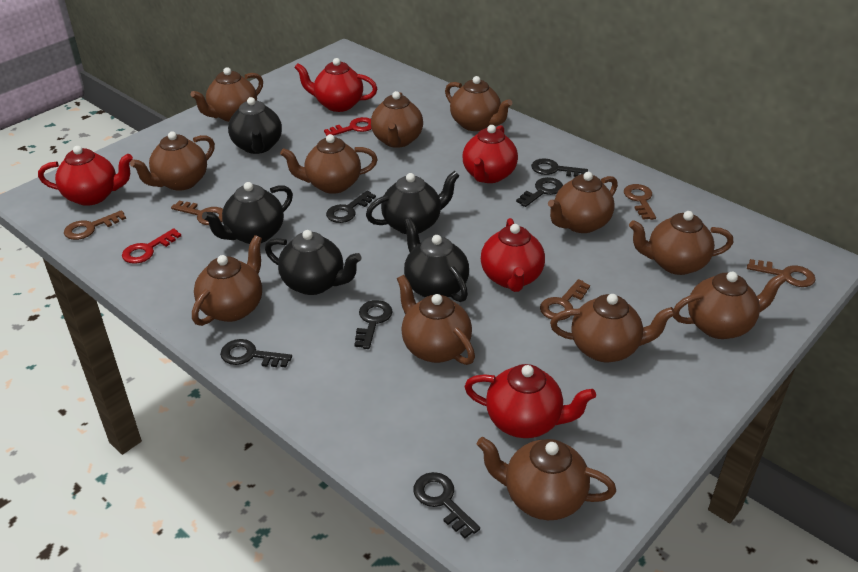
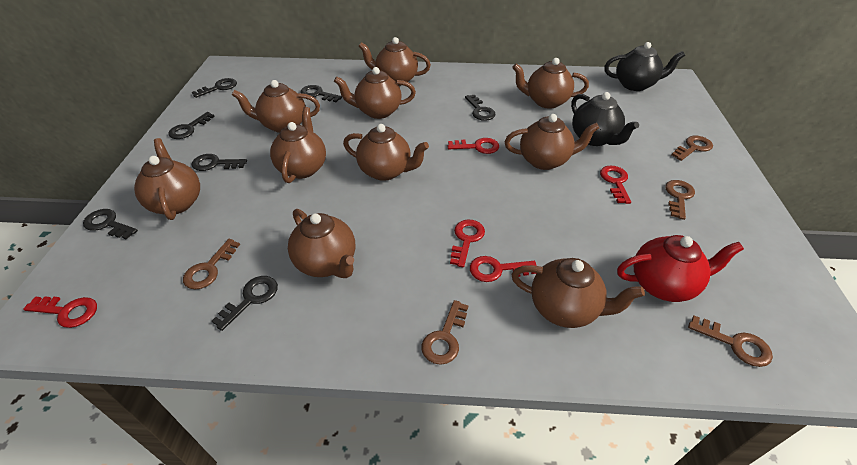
black key: [220,339,292,368] [326,191,376,223] [354,300,393,349] [414,472,480,538] [516,177,563,207] [531,158,588,177] = 6 -> [83,209,138,239] [168,112,215,139] [192,78,237,98] [192,154,247,171] [212,276,278,331] [300,85,342,102] [465,95,496,121] = 7
black teapot: [202,182,293,244] [228,97,282,154] [265,230,362,295] [366,171,460,234] [404,218,469,302] = 5 -> [571,92,639,146] [604,42,685,91] = 2
brown teapot: [130,131,215,191] [190,67,263,122] [192,235,262,326] [280,134,378,194] [371,91,423,148] [397,275,475,365] [445,76,512,131] [477,437,616,520] [548,172,618,233] [550,294,675,362] [629,211,734,275] [673,272,786,339] = 12 -> [134,138,200,220] [232,80,320,133] [270,107,326,183] [288,209,355,278] [334,67,416,119] [343,124,429,181] [358,37,431,86] [504,114,599,170] [511,258,645,328] [512,58,589,109] = 10
red key: [122,228,181,264] [324,117,372,136] = 2 -> [23,296,97,328] [447,138,499,154] [450,220,485,267] [470,256,537,282] [600,166,631,204] = 5
red teapot: [38,146,133,206] [294,58,377,112] [462,125,518,183] [464,364,596,438] [481,218,545,292] = 5 -> [617,235,744,302] = 1

